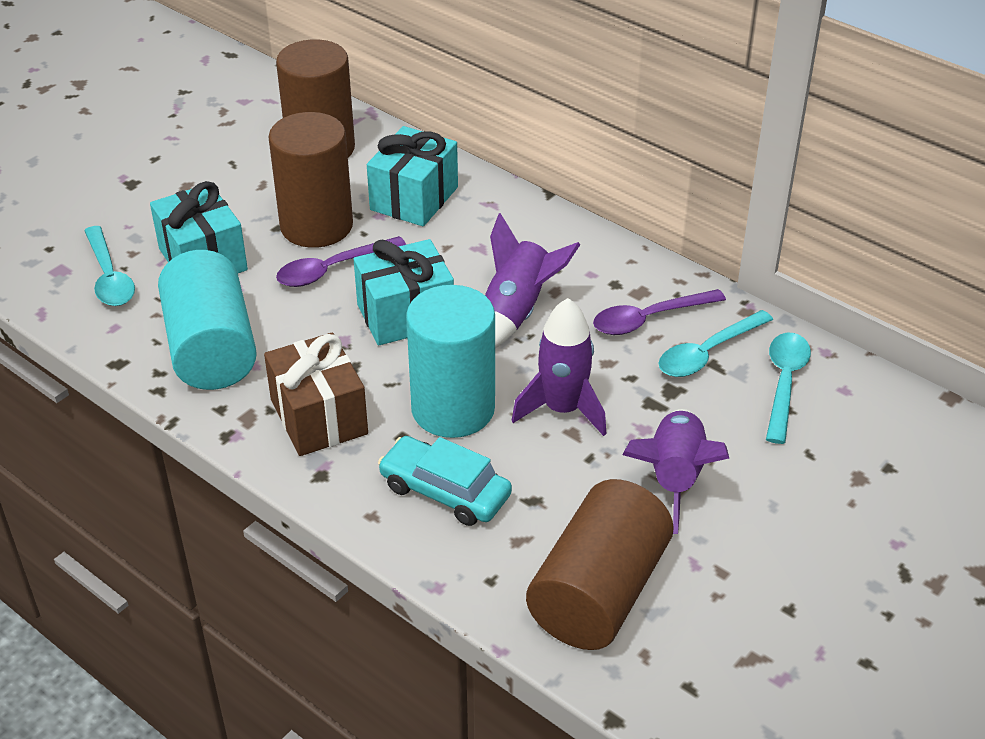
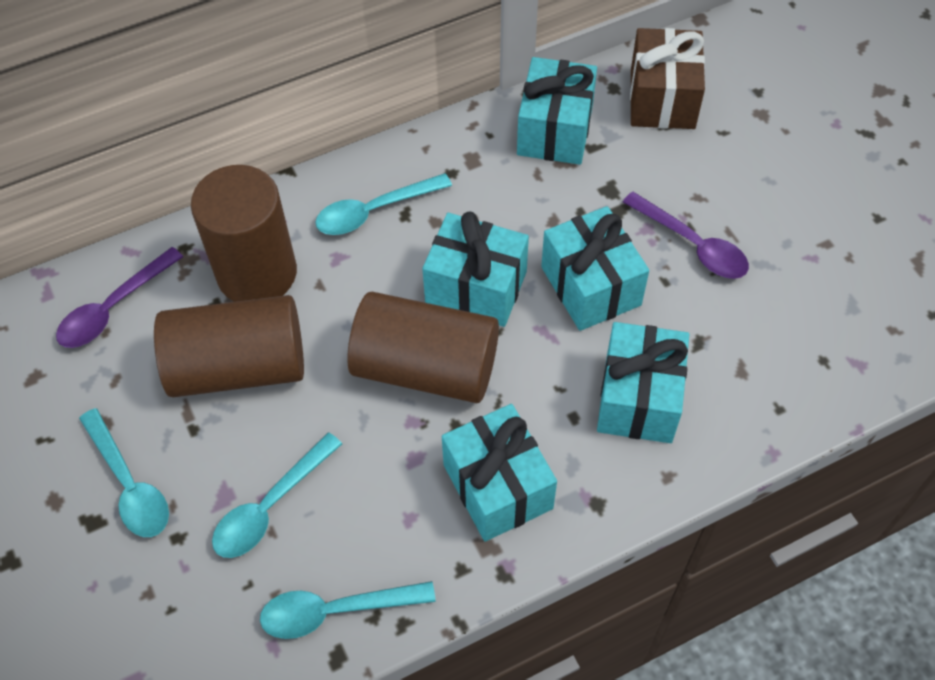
purple rocket: [485,213,580,348] [512,298,607,436] [622,409,729,534] = 3 -> none = 0
turquoise car: [378,436,512,526] = 1 -> none = 0
turquoise cylinder: [158,250,257,390] [406,285,495,438] = 2 -> none = 0
turquoise gift: [150,181,248,273] [354,239,454,345] [367,126,458,227] = 3 -> [422,211,529,327] [442,404,557,541] [517,57,597,165] [541,206,649,331] [597,322,689,443] = 5
turquoise spoon: [84,226,135,306] [659,310,773,377] [766,333,811,444] = 3 -> [79,408,169,537] [212,432,342,558] [260,581,436,639] [315,173,452,235] = 4

